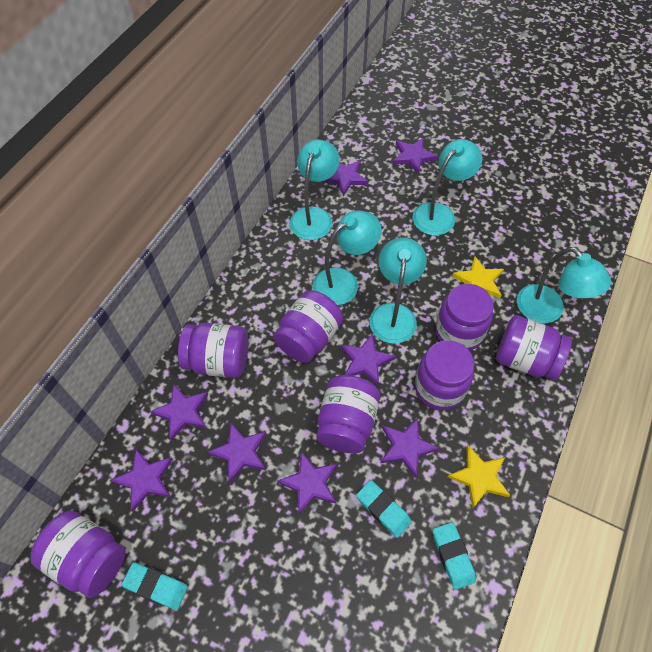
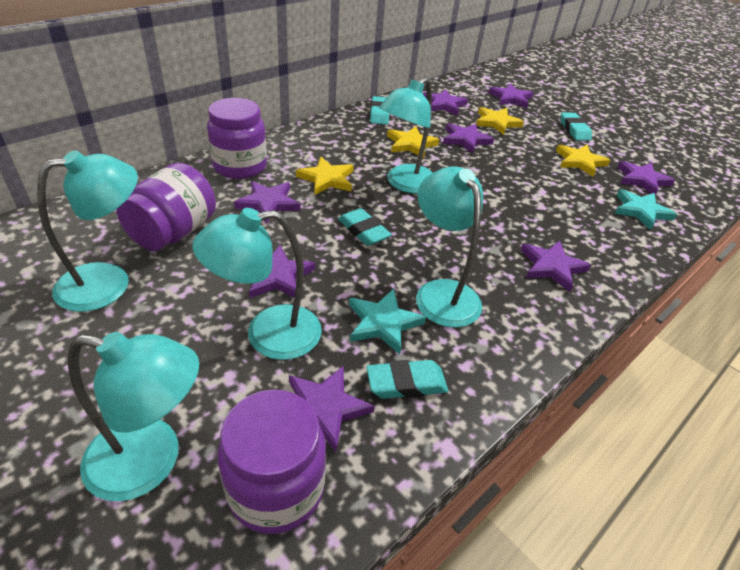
purple jar: [31,511,126,598] [178,323,248,378] [273,290,343,363] [317,375,380,453] [415,340,474,410] [435,284,494,351] [496,315,572,380] = 7 -> [116,163,216,251] [207,98,267,179] [218,389,326,534] = 3
turquoise eraser: [122,562,188,610] [356,480,412,538] [433,522,476,590] = 3 -> [338,208,392,246] [366,360,448,399] [370,96,390,125] [561,112,592,141] = 4
turquoise star: none = 0 -> [349,289,426,354] [614,189,677,230] = 2
yellow star: [448,446,510,508] [452,257,504,299] = 2 -> [296,157,354,195] [387,126,439,158] [476,107,524,135] [556,145,610,177] = 4

